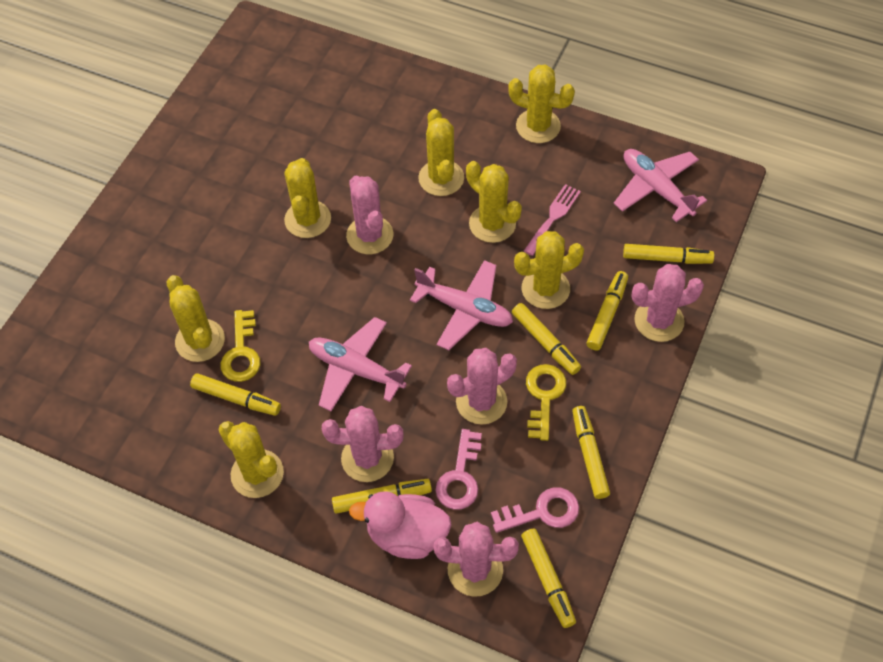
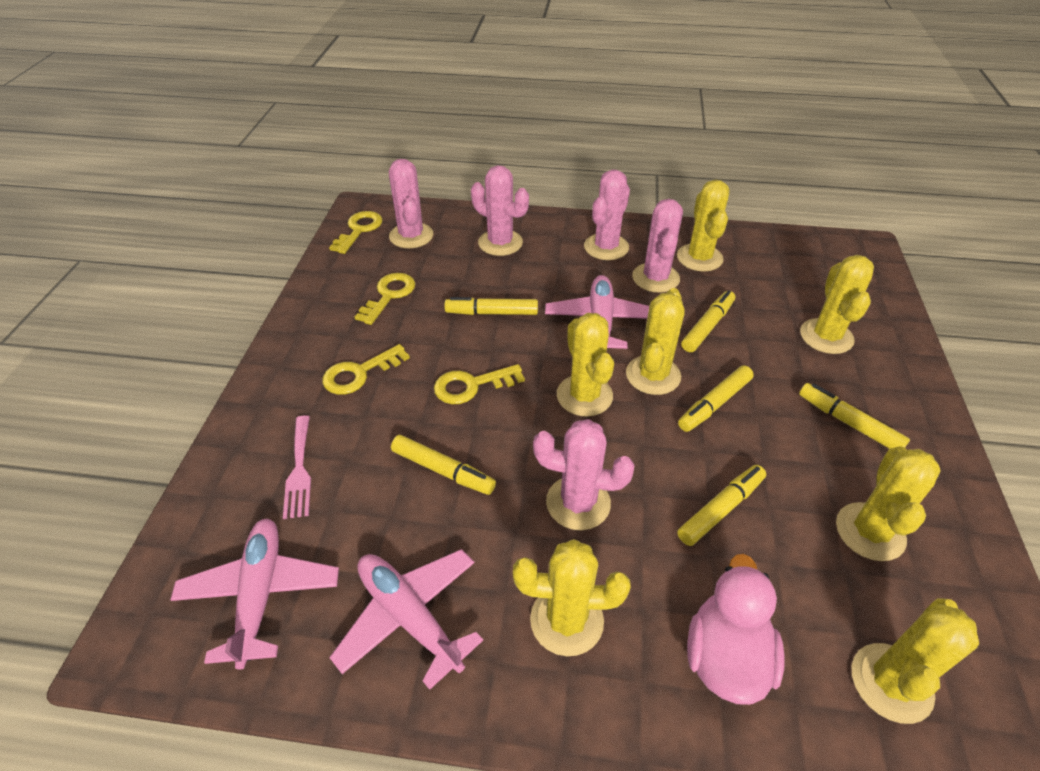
pink key: [435,429,482,510] [491,487,579,533] = 2 -> none = 0
yellow key: [220,310,260,382] [526,364,566,441] = 2 -> [322,344,410,395] [329,211,382,254] [355,273,415,325] [434,364,525,404] = 4
yellow marker: [190,373,281,416] [332,479,432,514] [512,303,581,375] [521,529,576,628] [572,406,610,499] [586,271,628,350] [623,244,714,264] = 7 -> [391,435,496,495] [444,297,538,315] [677,465,766,546] [678,365,754,432] [681,290,735,352] [799,383,910,449] = 6

